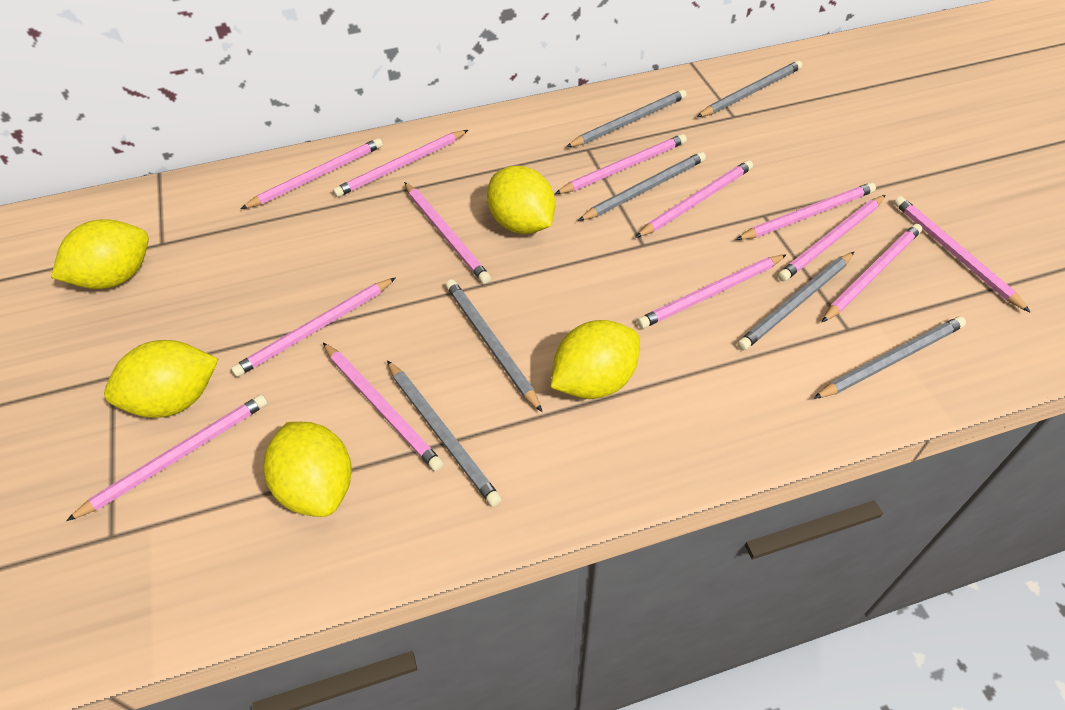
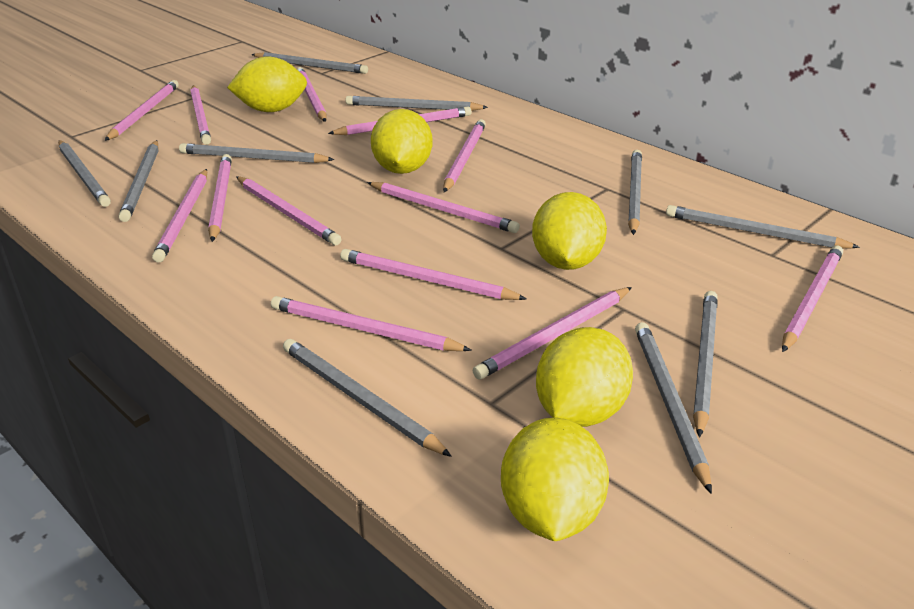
grey pencil: [387,360,502,507] [446,279,542,412] [566,90,686,147] [578,152,706,221] [697,60,802,117] [737,252,854,350] [813,316,966,399] = 7 -> [58,140,111,207] [119,140,159,222] [179,143,335,163] [251,52,368,74] [283,339,452,457] [346,96,488,111] [628,150,642,235] [635,322,712,494] [666,205,860,248] [693,291,718,438] = 10

